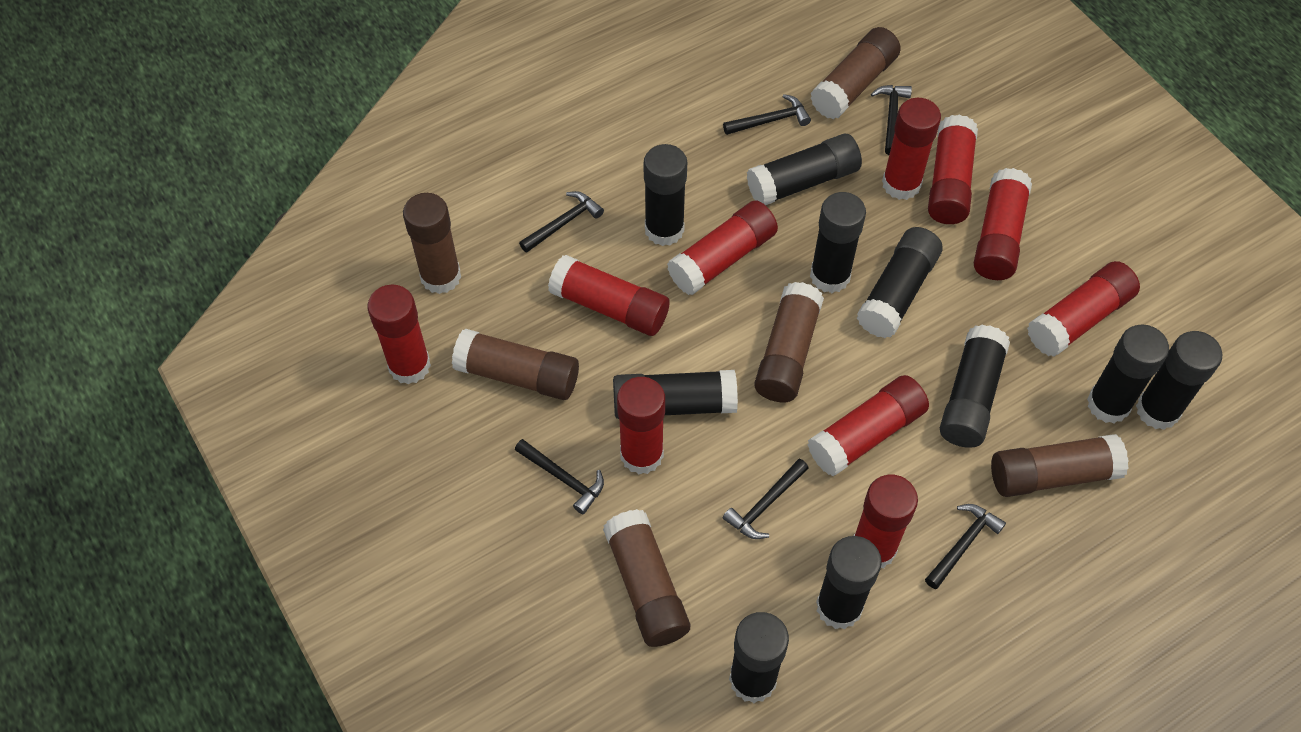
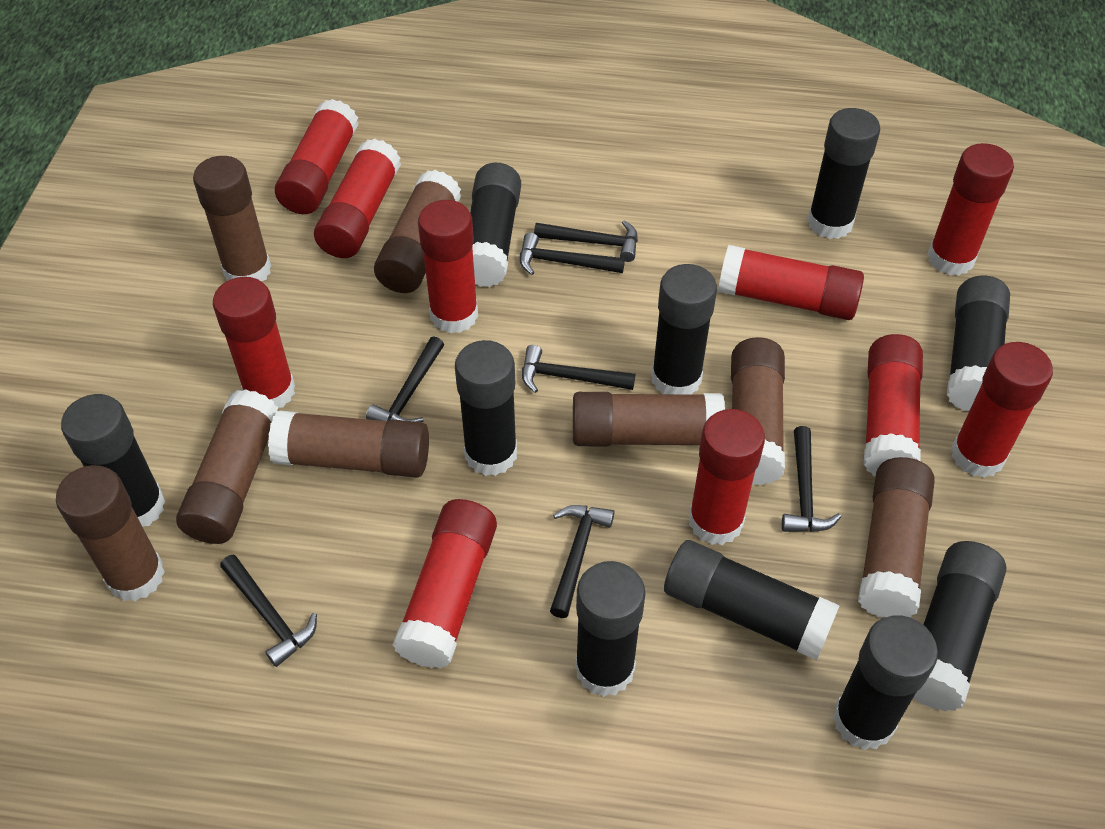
black hammer: [515,439,604,514] [519,191,604,253] [723,94,811,135] [723,459,809,539] [871,85,912,155] [925,504,1006,589] = 6 -> [220,554,317,667] [366,337,444,422] [520,233,625,275] [522,345,635,393] [534,220,638,262] [550,505,615,618] [782,426,841,532] = 7
brown glue stick: [403,193,461,294] [452,329,579,400] [603,509,690,647] [754,282,824,402] [810,27,901,120] [991,434,1129,497] = 6 -> [56,465,165,601] [176,389,278,544] [193,156,271,282] [268,410,429,477] [374,170,461,293] [573,392,725,447] [731,337,785,485] [858,457,935,618] = 8

